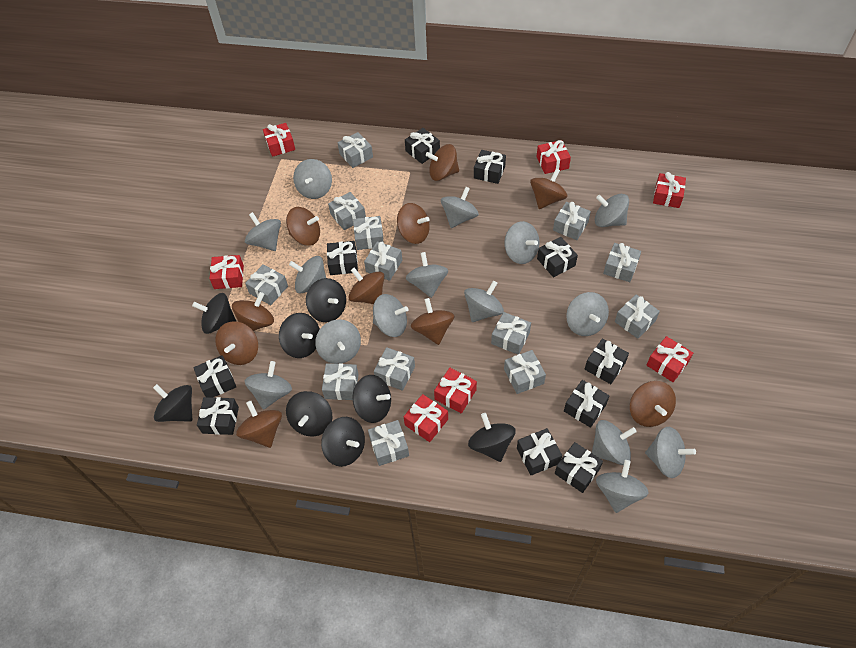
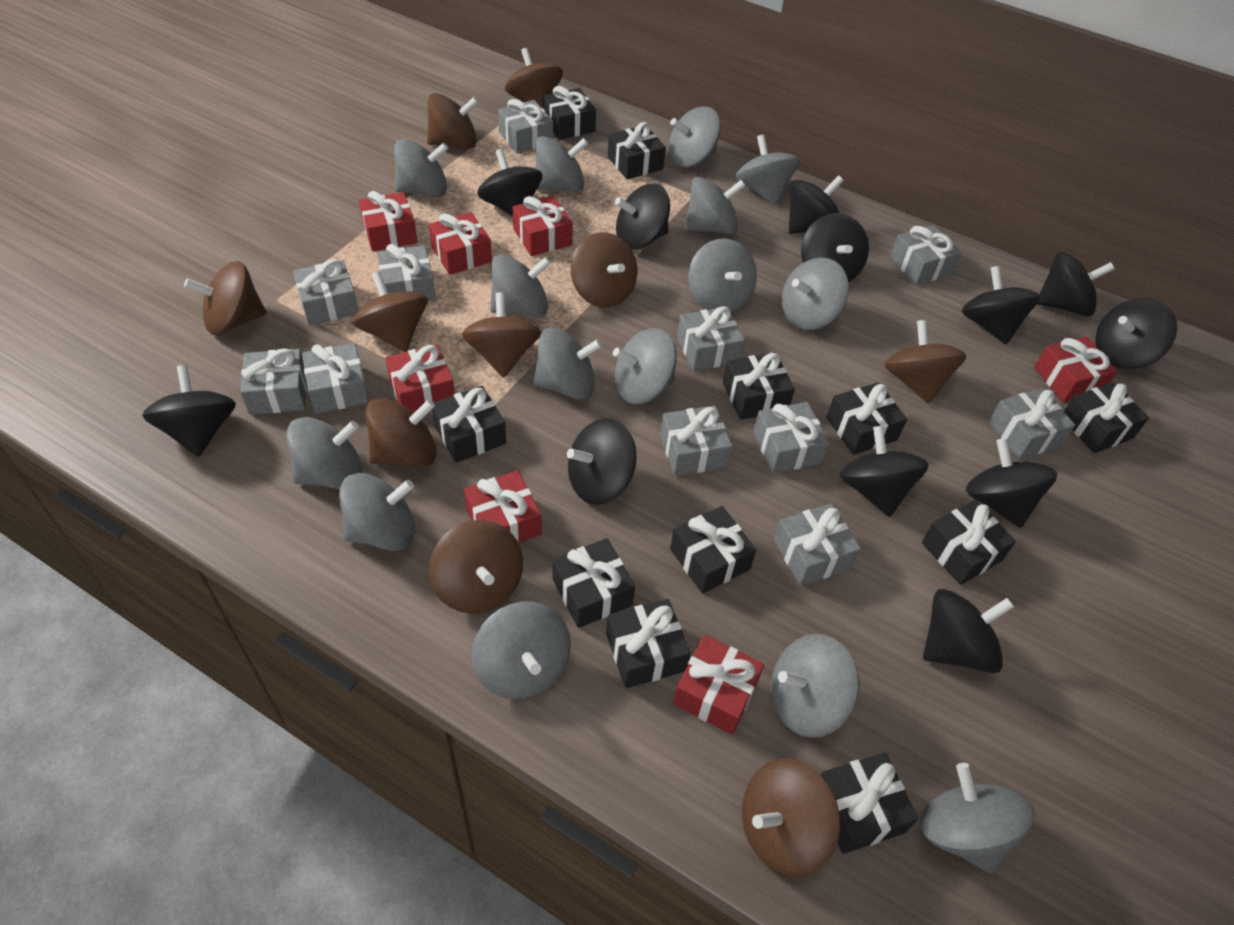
black gift: [193,355,236,398] [197,397,239,435] [327,241,358,275] [405,128,440,164] [474,150,506,184] [517,428,562,476] [537,237,578,277] [555,442,603,493] [564,380,609,428] [585,339,629,384] = 10 -> [432,386,506,463] [543,86,596,140] [553,538,635,628] [606,599,691,688] [608,122,666,179] [670,506,756,594] [723,352,795,420] [821,752,918,854] [826,382,907,455] [922,500,1016,585] [1064,382,1149,453] = 11
black spinning top: [153,384,192,422] [192,293,237,334] [279,313,320,358] [286,391,332,437] [306,278,346,322] [321,417,365,467] [353,375,391,423] [468,413,516,462] = 8 -> [142,365,236,457] [477,149,543,216] [567,418,636,505] [615,184,670,249] [789,175,844,234] [801,213,869,282] [840,426,929,517] [923,589,1014,673] [962,266,1040,345] [966,438,1057,528] [1037,252,1114,317] [1096,298,1177,369] = 12
grey gift: [245,264,288,305] [322,363,359,400] [328,192,366,230] [338,132,373,168] [353,216,384,250] [364,241,402,281] [368,420,409,466] [374,347,415,391] [491,312,531,354] [504,350,546,394] [553,202,591,240] [603,243,641,282] [615,294,660,339] = 13 -> [241,348,307,415] [293,259,358,325] [302,343,369,414] [377,244,436,301] [498,99,553,154] [660,406,732,476] [677,306,745,371] [753,402,829,473] [773,504,861,586] [890,225,961,285] [989,388,1075,459] = 11

